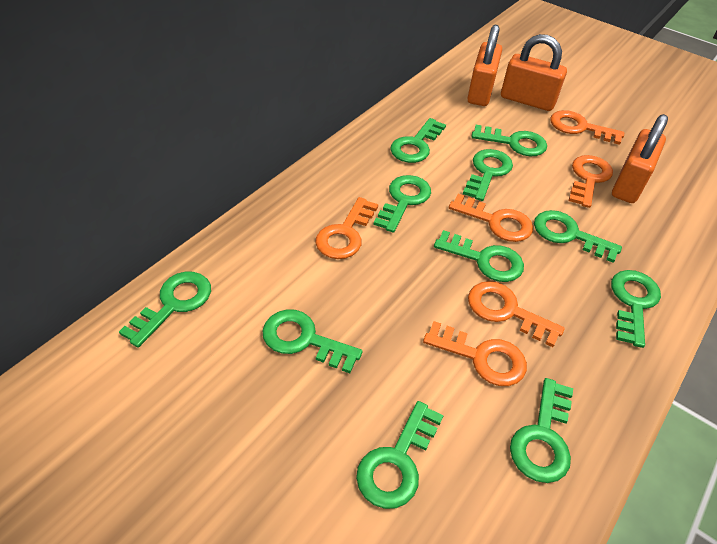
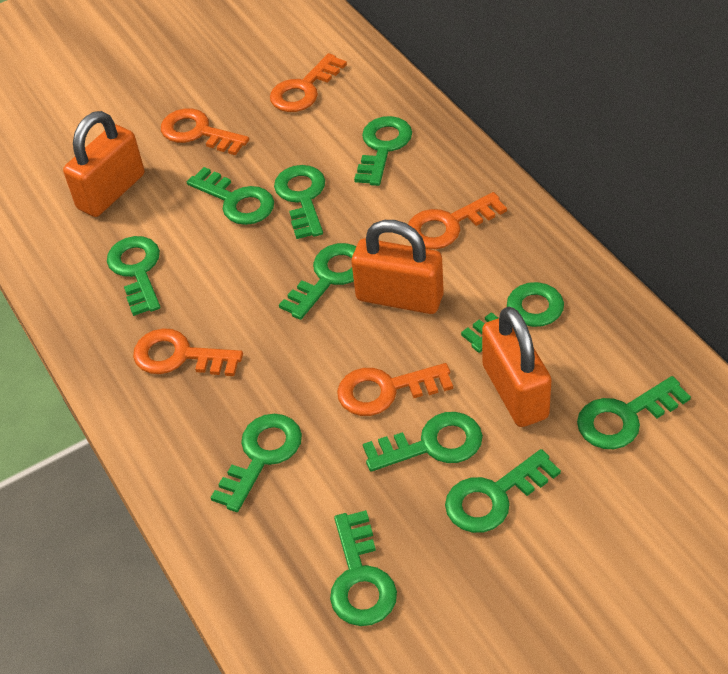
orange key: [315,197,378,259] [423,321,527,386] [449,194,533,242] [468,281,565,347] [550,110,624,145] [569,155,613,208] = 6 -> [133,328,243,376] [161,108,249,155] [270,53,347,112] [337,363,453,416] [408,192,507,249] = 5

